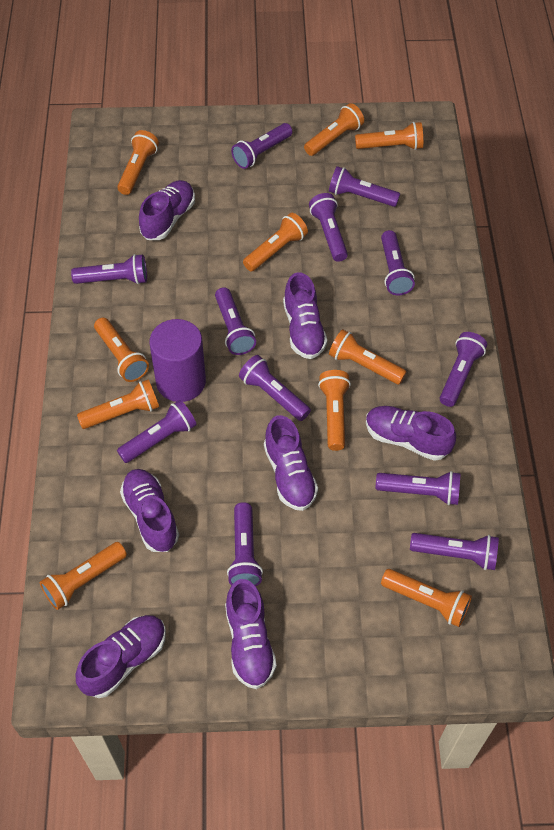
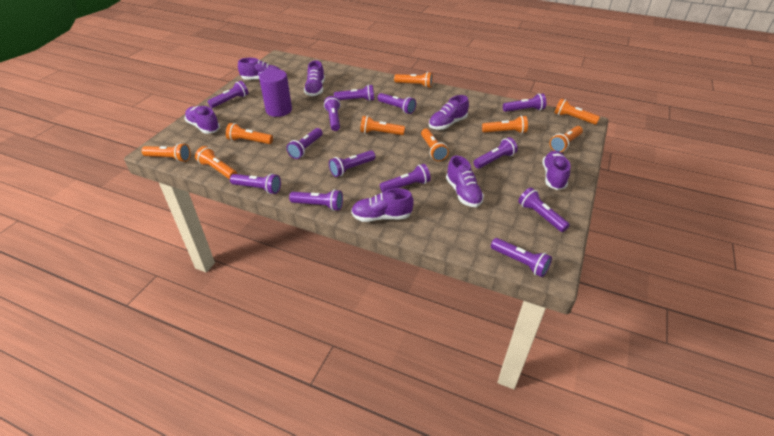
orange flashlight: [40,542,127,610] [77,379,159,429] [94,318,149,382] [117,130,159,195] [243,213,308,271] [304,103,364,156] [318,370,351,451] [329,329,407,385] [355,122,423,150] [381,569,472,627] = 10 -> [141,143,191,162] [195,146,237,179] [226,123,273,144] [360,116,405,135] [394,72,433,88] [421,129,449,161] [482,116,528,134] [550,126,583,152] [554,98,600,125] = 9
purple flashlight: [71,254,147,284] [117,400,197,463] [215,287,256,355] [227,502,263,586] [231,123,293,169] [239,355,311,421] [309,193,348,262] [329,166,400,207] [376,471,461,505] [381,230,415,295] [410,533,499,570] [440,332,487,407] = 12 -> [208,81,248,108] [230,174,281,194] [286,128,323,159] [289,189,343,211] [324,96,341,131] [329,150,376,177] [334,85,374,101] [377,93,416,114] [380,164,431,193] [474,137,518,169] [491,238,552,277] [503,93,546,112] [518,187,570,232] = 13

